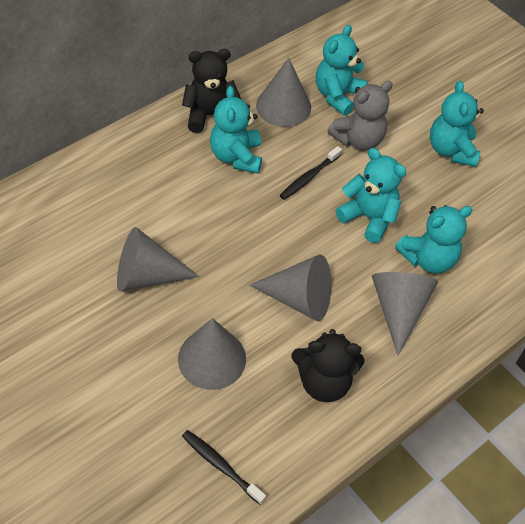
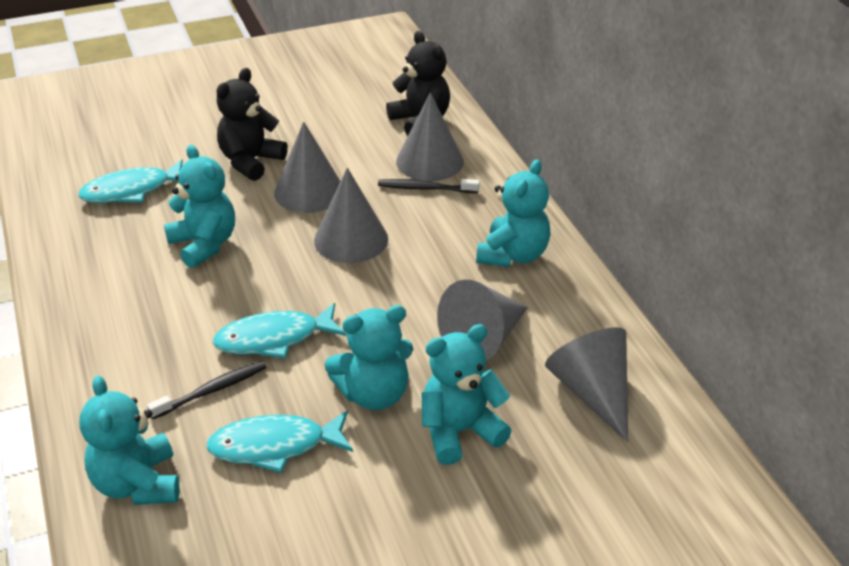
grey teddy bear: [328,81,393,150] = 1 -> none = 0
turquoise fish: none = 0 -> [78,159,183,203] [206,411,353,473] [213,303,346,359] = 3

